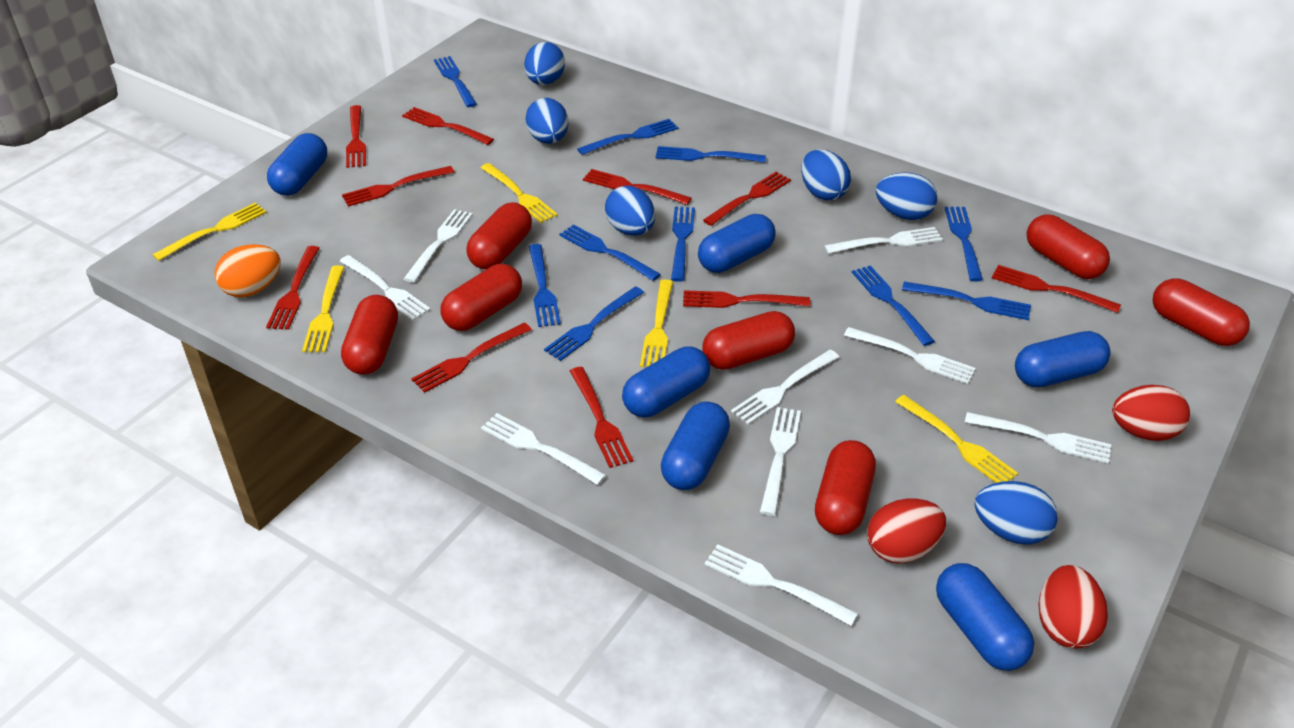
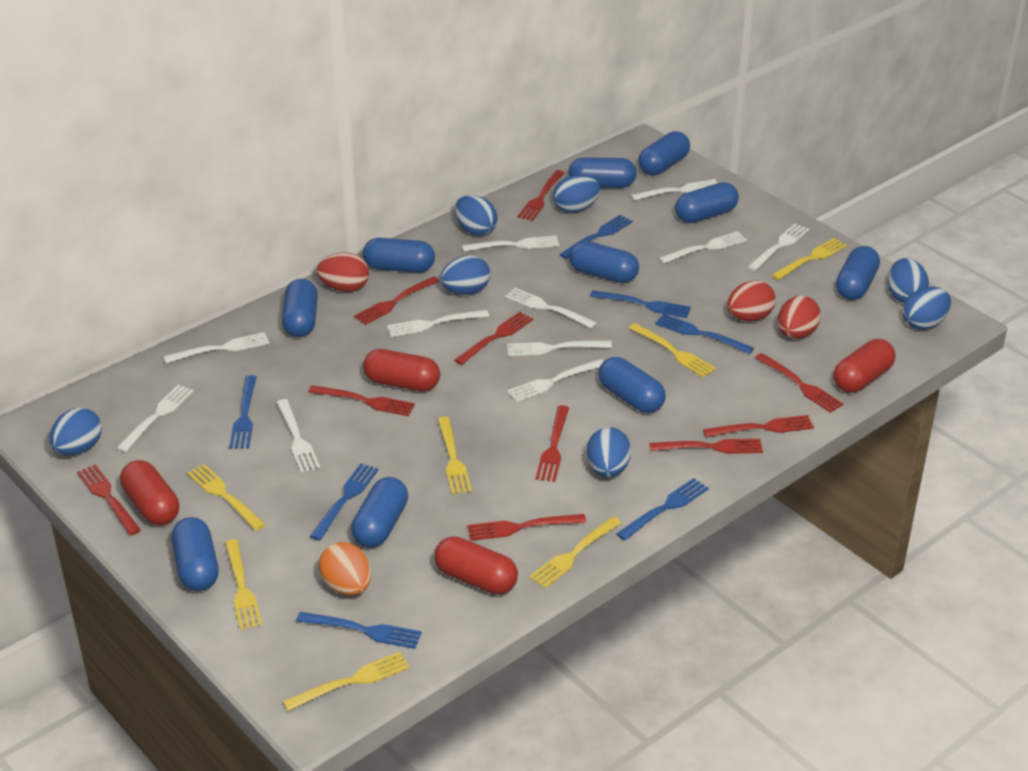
blue capsule: [267,133,327,196] [622,346,710,417] [661,401,730,490] [698,214,775,273] [936,563,1034,671] [1015,331,1110,387] = 6 -> [171,517,219,591] [282,279,318,337] [351,477,408,548] [363,238,435,273] [568,157,637,188] [569,241,639,283] [598,357,665,413] [638,131,690,175] [675,182,739,223] [836,246,880,300] = 10
blue egg: [524,42,565,85] [525,98,568,144] [605,186,655,236] [801,149,851,201] [876,172,937,220] [974,481,1058,545] = 6 -> [49,408,102,455] [440,255,490,295] [455,195,498,236] [553,175,600,213] [587,427,631,477] [888,258,929,303] [903,287,951,330] = 7
blue fork: [434,56,477,107] [529,244,561,327] [544,286,644,361] [559,224,661,281] [577,119,678,155] [656,146,766,163] [671,207,695,282] [852,266,935,346] [902,282,1031,320] [945,207,983,282] = 10 -> [229,375,257,448] [296,612,422,649] [309,463,379,541] [559,215,633,259] [590,290,691,318] [616,478,709,541] [655,314,754,354] = 7
red capsule: [341,295,398,375] [440,264,522,331] [466,202,532,270] [702,311,795,370] [815,440,876,535] [1027,215,1110,279] [1153,279,1250,346] = 7 -> [120,460,179,525] [363,349,440,392] [434,536,518,595] [833,339,896,393] = 4
white fork: [340,255,431,320] [404,209,473,283] [481,413,606,485] [705,544,858,626] [731,350,839,425] [760,407,801,516] [825,227,943,254] [844,327,976,384] [965,412,1111,464] = 9 -> [116,385,194,452] [163,332,269,363] [276,399,320,473] [387,310,489,337] [462,236,559,251] [505,288,597,329] [507,341,612,356] [507,359,604,402] [631,179,718,201] [659,231,747,264] [748,223,810,271] = 11
yellow fork: [153,203,267,261] [302,266,345,352] [481,163,558,223] [640,279,673,367] [895,395,1018,483] = 5 -> [187,464,266,531] [225,539,262,630] [283,652,410,711] [438,417,472,494] [529,517,621,588] [629,323,716,378] [772,238,847,280] = 7

